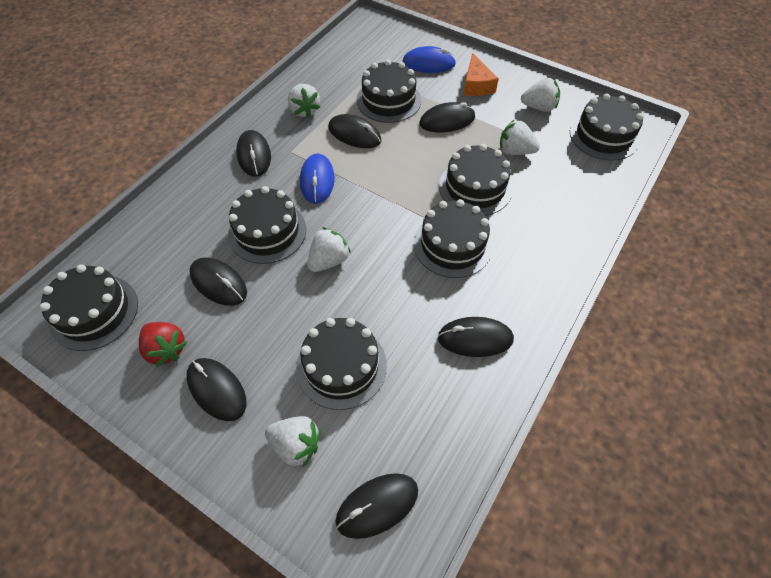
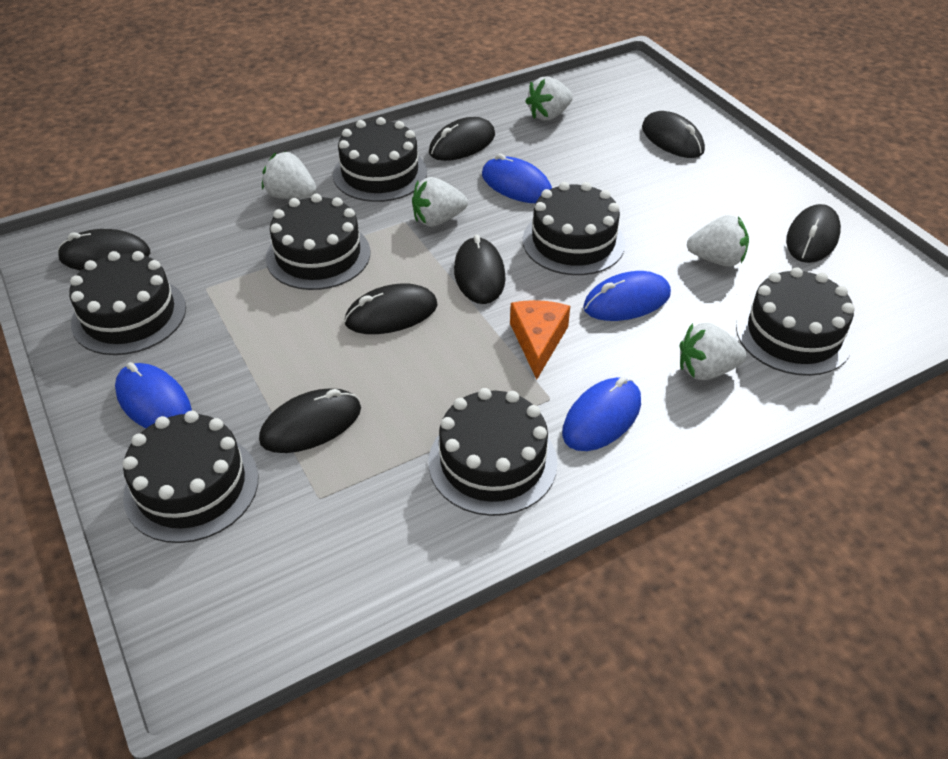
blue mouse: [300,153,335,204] [402,46,456,73] = 2 -> [115,362,192,428] [482,153,552,203] [562,377,641,451] [583,271,671,321] = 4
red strawberry: [139,322,187,367] = 1 -> none = 0

